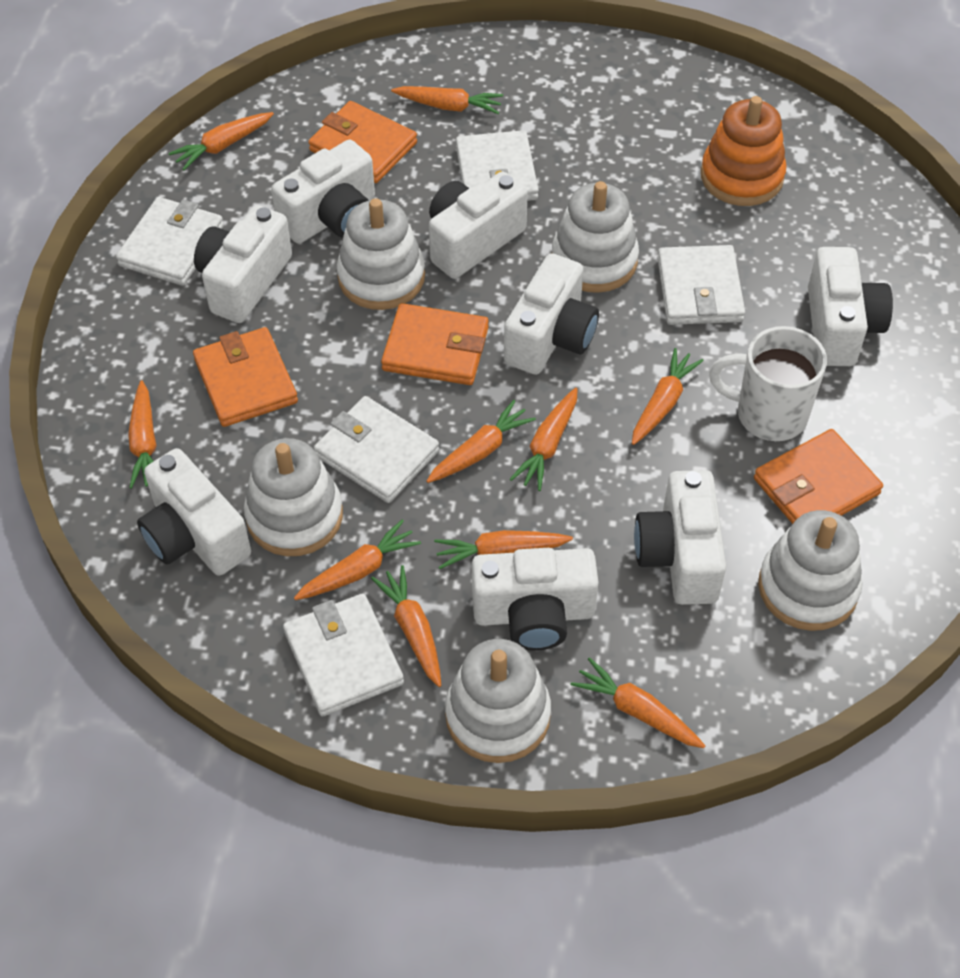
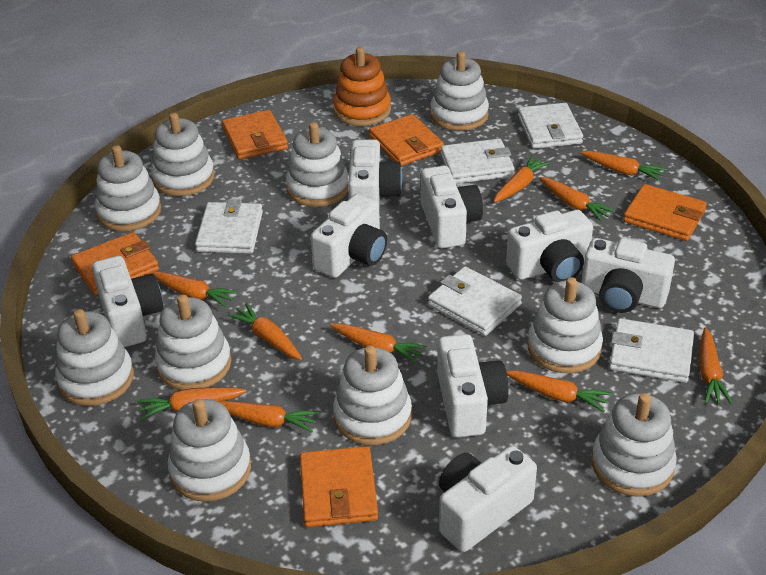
orange wallet: [193,327,298,427] [308,101,417,183] [381,303,489,385] [754,429,883,524] = 4 -> [71,232,159,295] [222,110,288,160] [300,446,378,527] [369,114,444,166] [623,184,707,241] = 5
white mug: [709,326,827,441] = 1 -> none = 0
white stacking toy: [244,438,343,556] [337,198,425,310] [445,639,551,763] [552,181,639,293] [758,510,863,631] = 5 -> [55,309,134,406] [95,145,161,231] [151,113,215,196] [155,295,231,390] [167,399,251,502] [286,122,349,207] [333,345,412,445] [431,51,489,131] [527,277,603,373] [592,393,677,497] = 10

